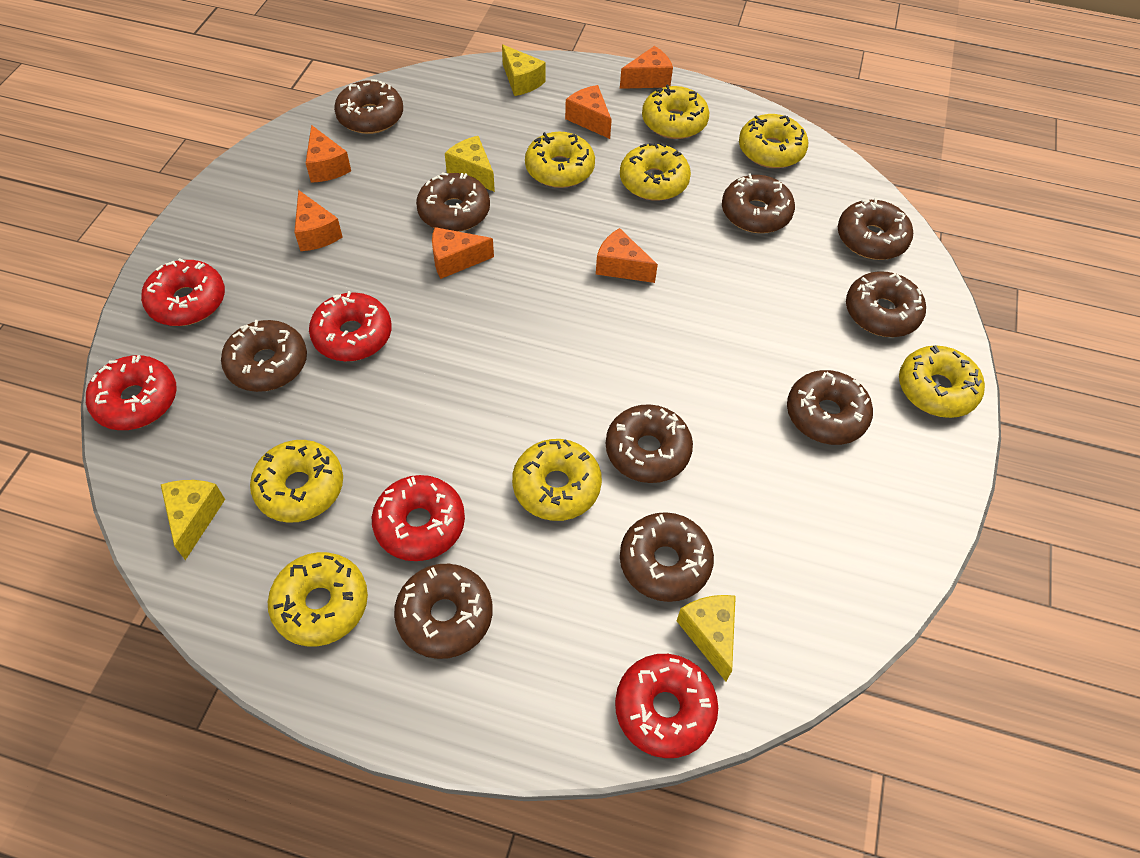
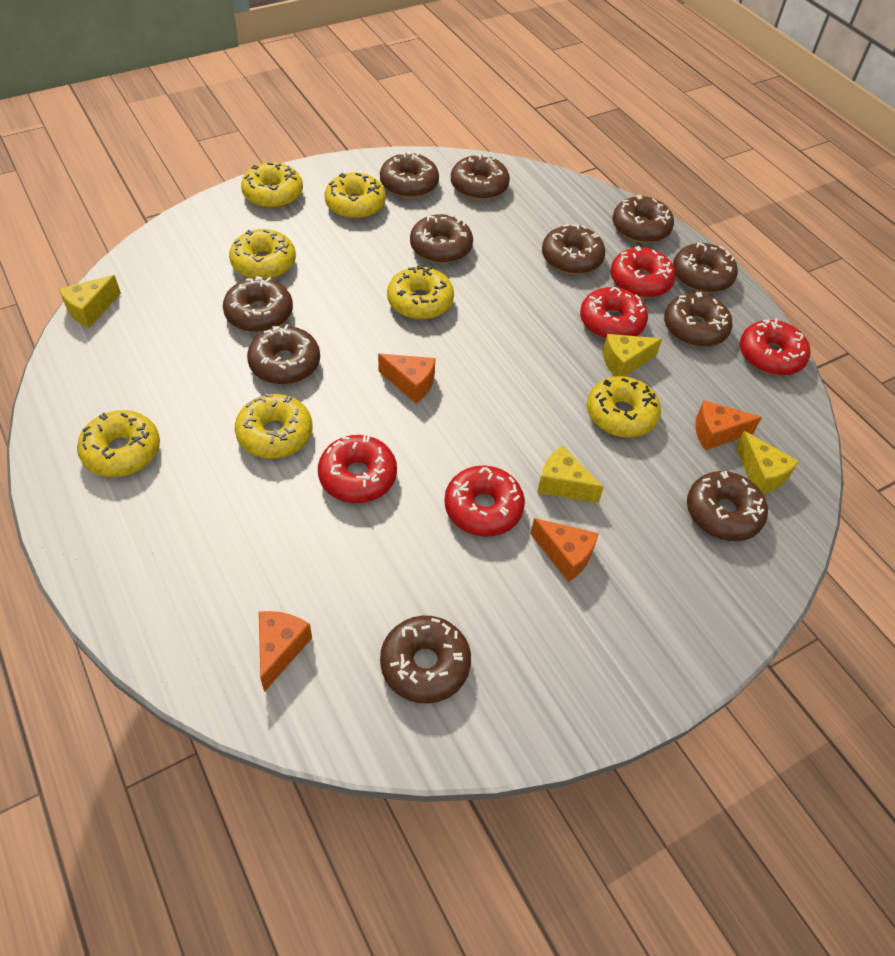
brown donut: [221,320,307,392] [334,79,403,134] [394,564,493,659] [416,172,490,232] [606,404,693,483] [620,512,714,602] [722,173,795,233] [787,370,873,445] [838,198,913,260] [846,271,926,337] = 10 -> [223,276,293,332] [247,324,320,385] [380,152,439,198] [380,615,471,703] [410,214,473,264] [451,154,510,200] [542,224,605,274] [613,195,674,243] [664,292,733,347] [673,243,738,293] [687,471,768,541] = 11
orange cheese: [294,190,342,251] [306,125,351,183] [432,227,494,279] [565,85,612,139] [596,228,658,283] [620,46,673,89] = 6 -> [259,611,312,692] [378,354,435,403] [530,518,599,582] [695,400,762,450] = 4
yellow donut: [250,440,343,523] [268,552,368,646] [512,439,602,521] [525,132,595,188] [620,142,691,201] [642,85,709,139] [739,114,808,168] [899,345,985,418] = 8 -> [77,410,160,477] [229,229,296,279] [235,394,313,459] [241,162,303,209] [324,173,386,219] [387,265,454,320] [587,376,661,438] = 7

